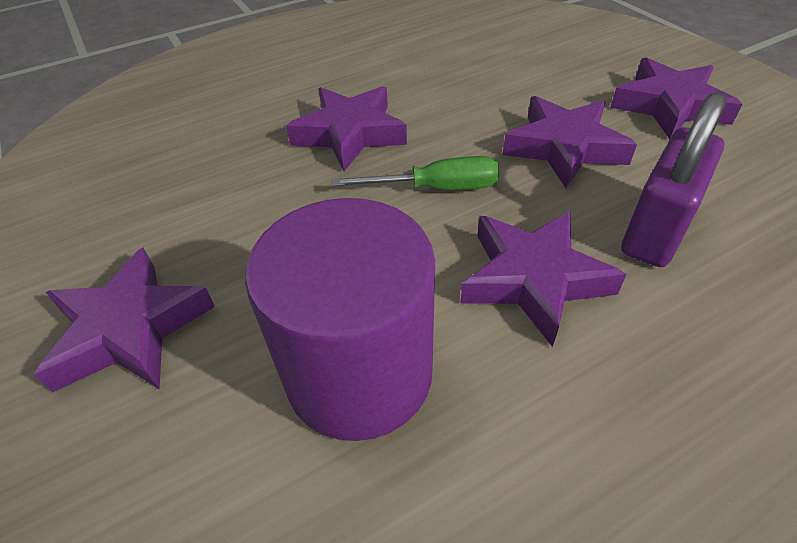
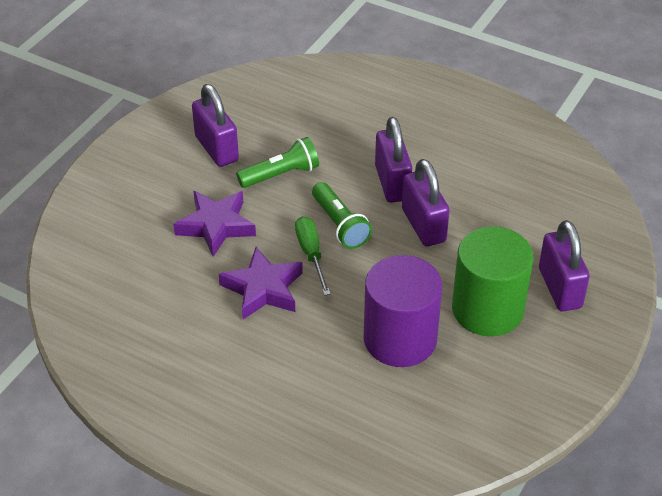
green cylinder: none = 0 -> [452,226,534,336] = 1
green flashlight: none = 0 -> [236,137,319,188] [312,182,372,249] = 2
purple padlock: [621,92,727,267] = 1 -> [192,84,239,167] [375,117,412,203] [402,159,450,247] [539,220,590,311] = 4
purple star: [34,248,215,392] [286,86,407,171] [460,211,627,347] [503,96,637,188] [610,57,742,140] = 5 -> [173,191,256,257] [219,247,303,320] = 2

